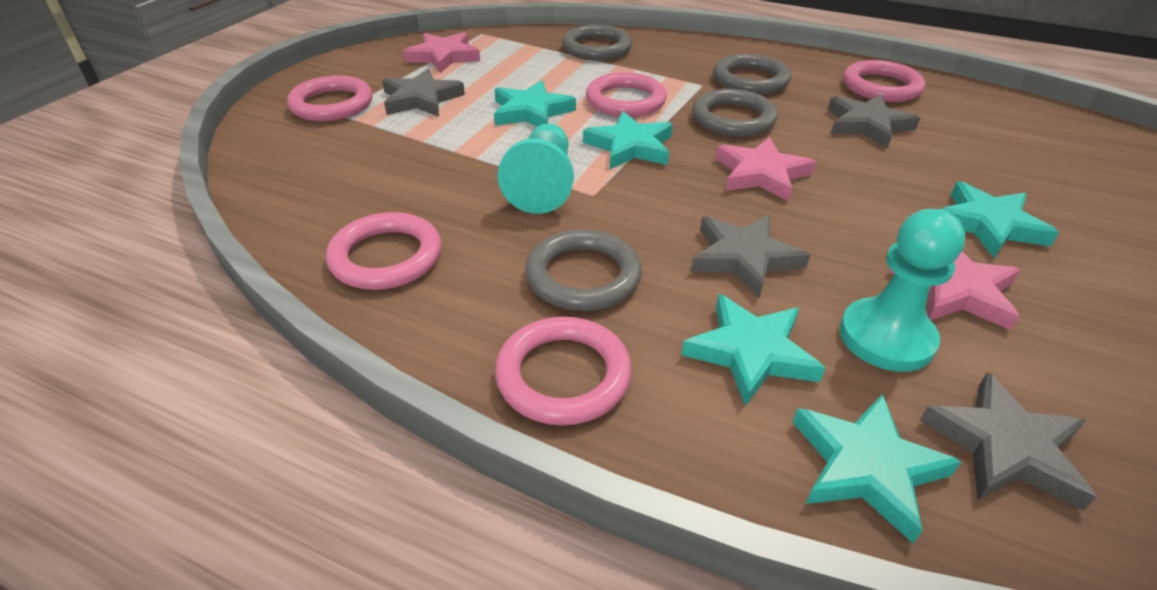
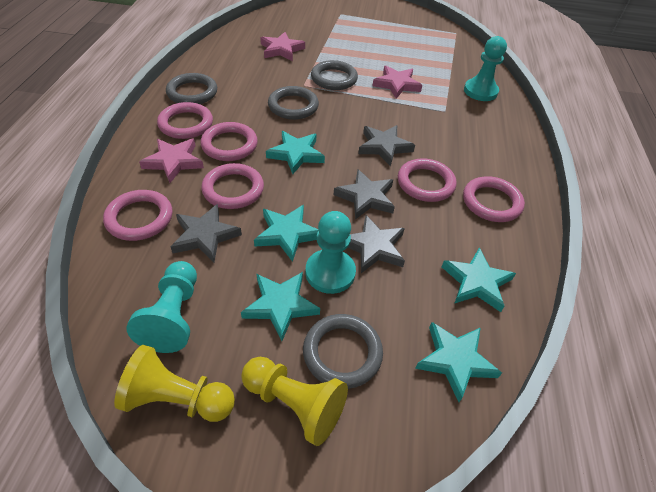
pink ring: [287,75,373,121] [326,212,442,290] [495,317,632,425] [586,72,667,117] [843,60,925,102] = 5 -> [103,190,172,241] [157,102,213,139] [200,122,258,161] [201,163,264,209] [398,158,456,202] [463,176,525,222] = 6
turquoise pawn: [498,123,574,214] [839,209,965,372] = 2 -> [127,261,197,353] [305,211,356,294] [464,36,507,101] = 3
yellow pawn: none = 0 -> [114,345,235,422] [241,357,348,446] = 2

